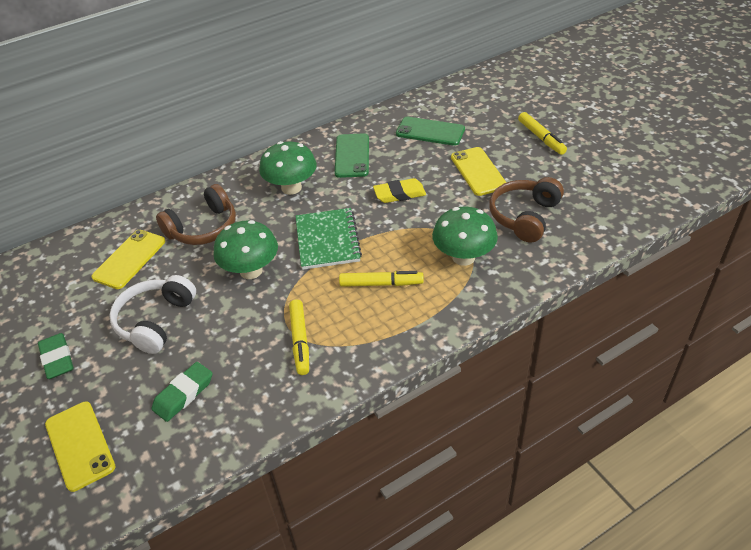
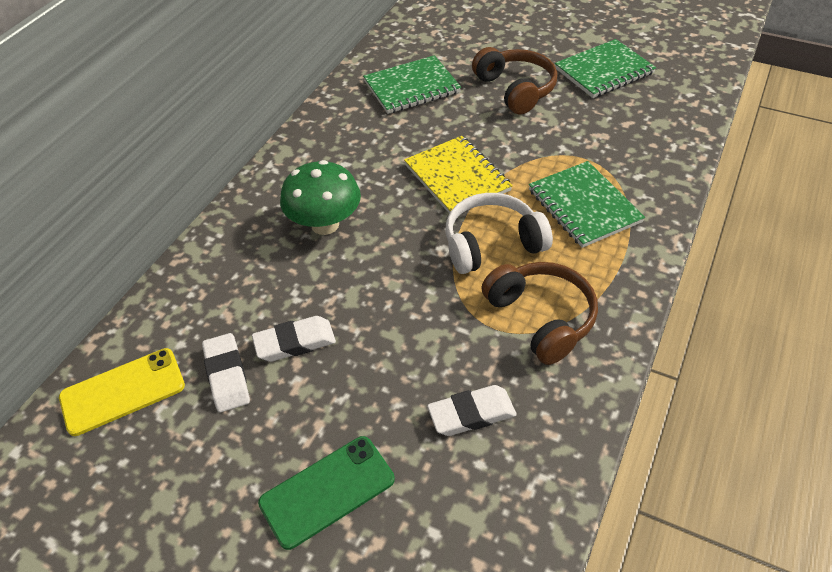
green eraser: [38,333,74,379] [151,362,213,422] = 2 -> none = 0
green mushroom: [213,220,278,279] [259,141,317,195] [432,207,498,266] = 3 -> [280,160,361,235] = 1
green notebook: [295,208,362,270] = 1 -> [363,55,461,114] [529,161,645,248] [555,39,656,98] = 3
green phone: [335,133,369,178] [396,117,465,146] = 2 -> [258,436,395,550] = 1
white eraser: none = 0 -> [202,333,250,412] [252,316,336,362] [427,385,517,436] = 3
yellow eraser: [373,178,426,203] = 1 -> none = 0
yellow marker: [289,300,309,375] [339,271,424,287] [518,112,567,155] = 3 -> none = 0
yellow notebook: none = 0 -> [404,136,513,213] = 1
yellow phone: [45,402,116,492] [91,230,165,289] [451,147,507,196] = 3 -> [59,348,185,436] = 1

